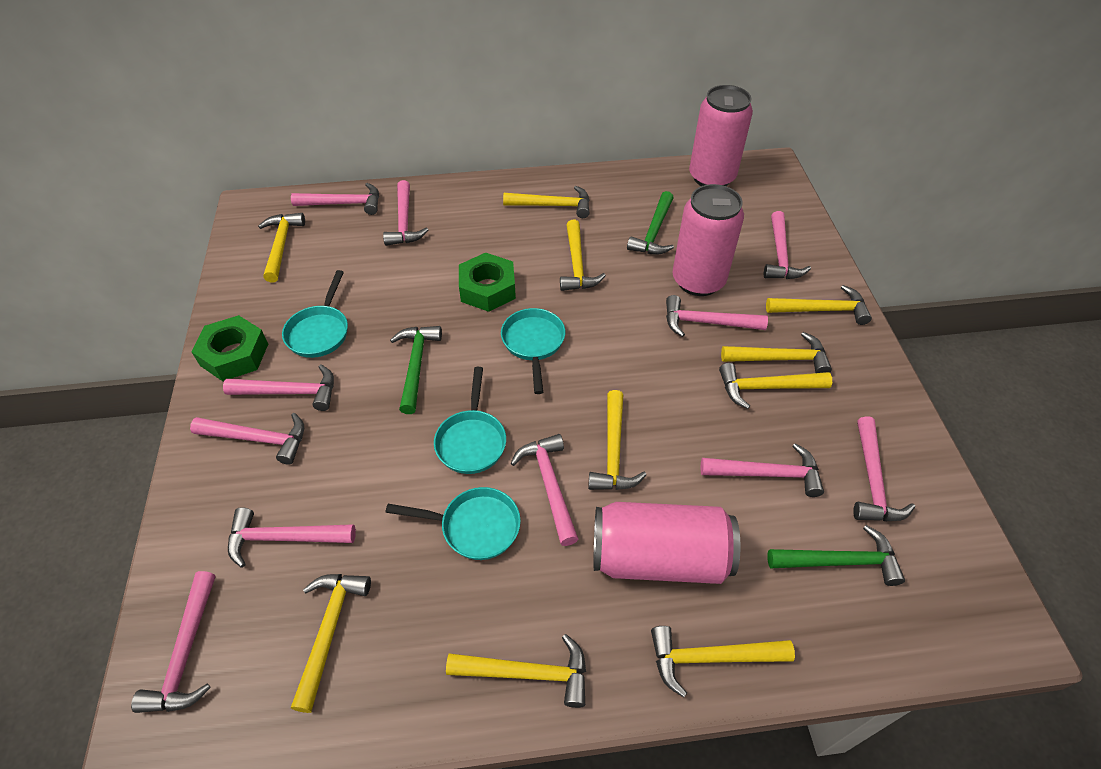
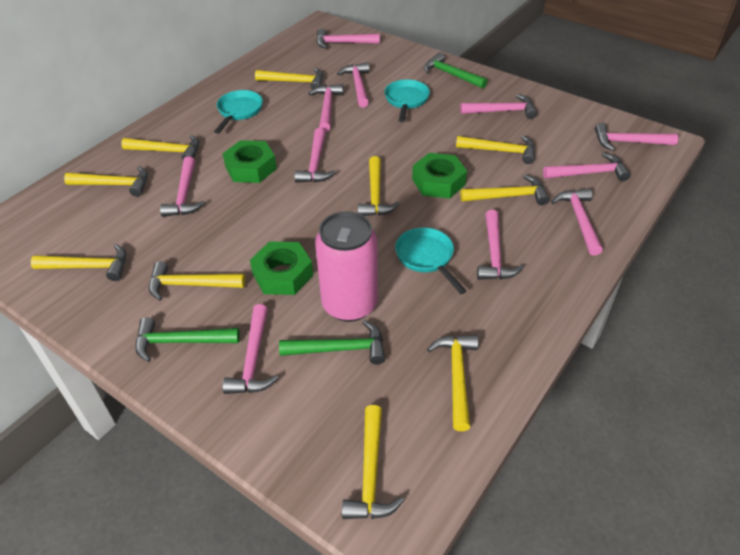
green nut: [191,315,268,381] [459,252,516,312] = 2 -> [222,140,277,183] [250,242,313,295] [412,153,467,198] = 3
pink can: [594,502,740,584] [673,184,744,296] [689,85,753,186] = 3 -> [315,211,378,322] = 1
turquoise pan: [282,270,348,358] [385,487,521,560] [434,367,506,474] [501,308,565,394] = 4 -> [214,90,263,134] [385,80,430,122] [395,227,467,294] = 3

